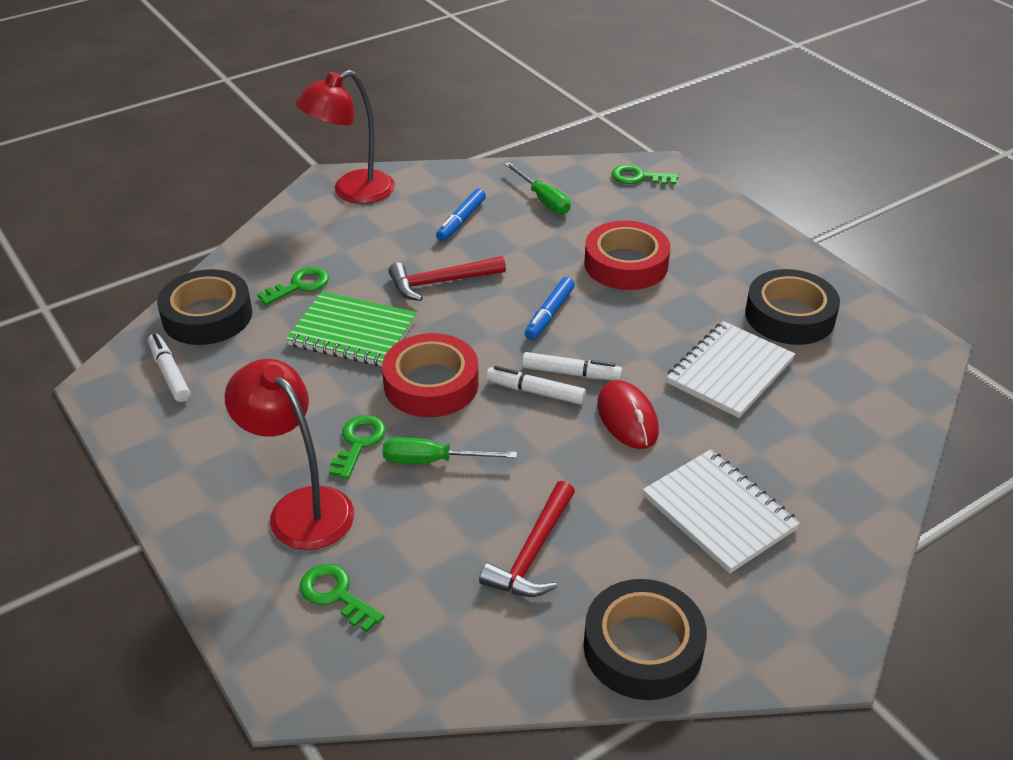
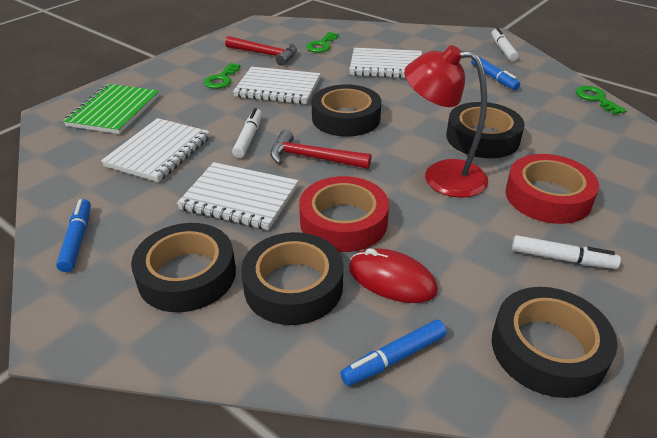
black tape: [157,269,252,345] [584,579,707,700] [745,269,840,345] = 3 -> [131,223,236,312] [241,232,343,325] [312,84,381,137] [446,102,524,158] [492,287,617,398] = 5
blue marker: [436,189,486,241] [525,277,575,340] = 2 -> [56,199,91,272] [340,319,447,386] [471,56,520,90] = 3
green key: [257,267,329,305] [300,564,384,632] [329,415,386,479] [611,165,678,185] = 4 -> [204,63,240,89] [306,32,338,53] [576,86,627,115] = 3
green screwdriver: [383,437,517,464] [504,162,571,214] = 2 -> none = 0
red lamp: [225,359,354,550] [295,70,395,204] = 2 -> [404,45,488,198] = 1
white notebook: [643,449,800,574] [666,321,795,418] = 2 -> [101,118,210,182] [177,162,299,230] [233,67,320,104] [349,48,422,78] = 4

